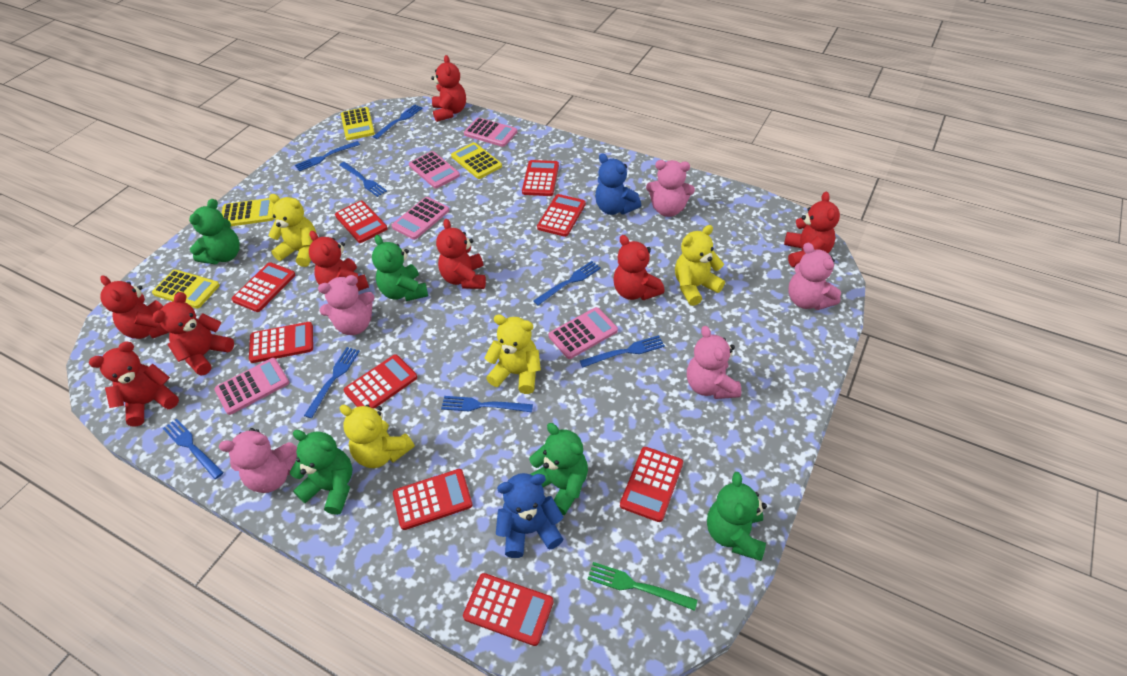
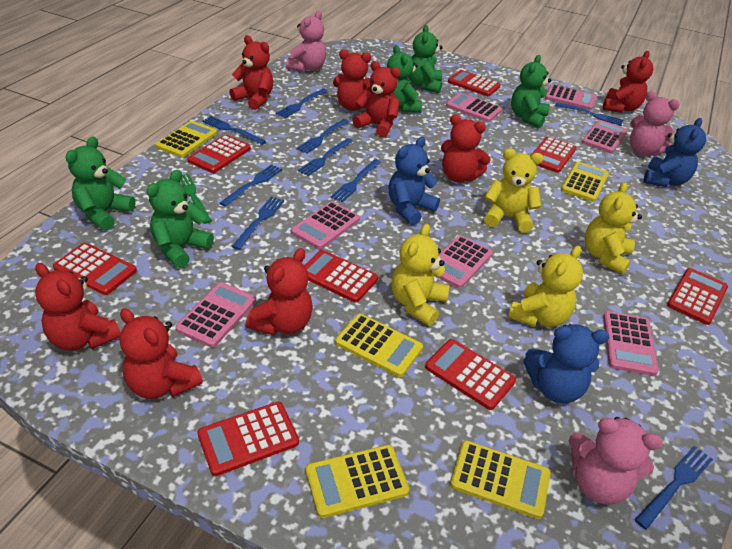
blue fork: [163,418,224,479] [295,141,360,172] [304,347,360,418] [339,162,387,197] [373,104,423,139] [441,396,533,412] [533,261,601,306] [580,335,665,368] = 8 -> [202,116,266,145] [220,164,282,207] [232,197,284,250] [276,89,328,118] [297,119,349,154] [298,138,353,176] [331,159,381,202] [555,102,623,125] [635,446,713,530] = 9
blue teddy bear: [496,473,564,558] [595,153,641,215] = 2 -> [389,137,440,225] [523,324,609,403] [644,118,706,187] = 3
pink calculator: [214,358,289,415] [391,197,449,240] [409,151,460,189] [464,118,517,147] [548,307,618,359] = 5 -> [175,282,256,348] [291,201,360,249] [433,235,493,288] [446,93,502,122] [545,84,597,110] [582,120,628,153] [603,311,659,376] = 7
pink teddy bear: [219,428,297,493] [318,275,375,335] [646,160,695,217] [687,326,741,399] [788,242,841,310] = 5 -> [286,11,326,72] [569,417,663,505] [630,91,680,156] = 3
red calculator: [232,262,295,312] [249,322,313,363] [335,201,388,243] [344,354,417,408] [393,469,472,530] [463,573,554,646] [522,160,559,196] [537,194,586,237] [620,447,683,522] = 9 -> [53,243,137,295] [187,135,251,173] [197,402,299,476] [304,250,378,303] [425,339,516,410] [448,70,501,96] [531,136,577,173] [667,268,728,325] = 8
yellow calculator: [152,270,220,308] [221,198,274,226] [341,107,375,140] [451,142,502,179] = 4 -> [156,121,217,158] [306,445,409,518] [335,314,423,377] [450,440,551,519] [561,162,609,202] = 5

